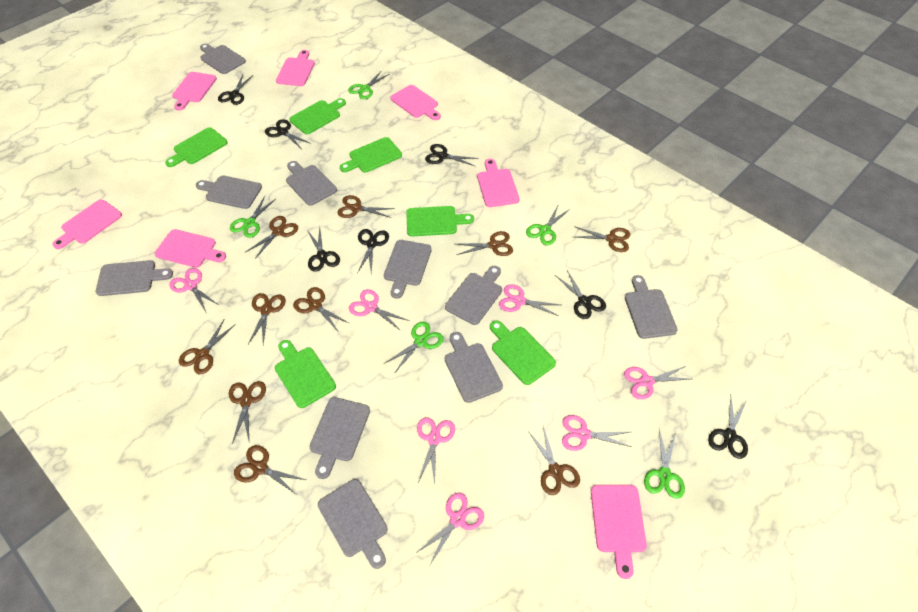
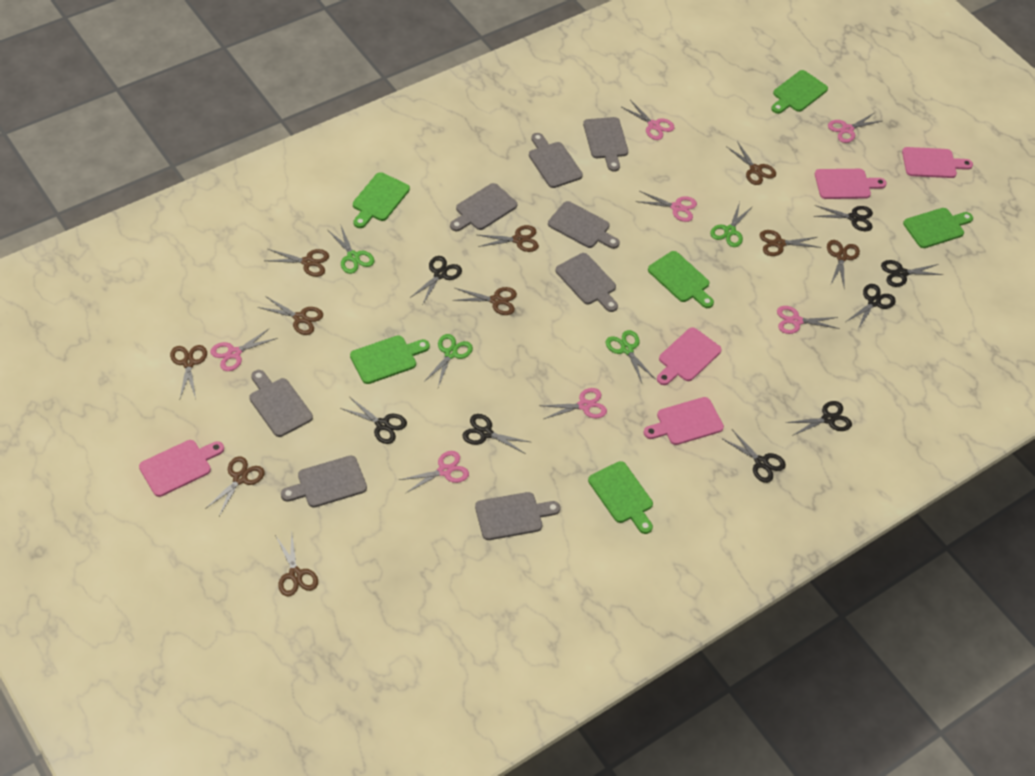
black scissors: [218,75,253,105] [265,119,310,148] [307,227,340,272] [358,229,389,273] [425,144,479,166] [555,270,606,319] [708,396,748,459] = 7 -> [340,397,407,444] [410,256,462,304] [462,414,530,454] [723,429,786,483] [786,401,852,436] [814,205,873,231] [846,284,896,329] [881,260,943,287] = 8
green scissors: [230,196,275,238] [348,70,389,99] [385,321,444,374] [526,204,570,245] [644,429,685,499] = 5 -> [328,226,375,274] [424,334,473,387] [605,330,655,383] [710,202,753,247] = 4
grey cutting board: [96,260,173,296] [196,176,262,209] [200,44,246,74] [286,161,337,206] [310,397,370,479] [318,479,388,569] [384,240,432,299] [445,266,502,325] [445,332,503,403] [625,275,678,339] = 10 -> [249,370,313,437] [281,456,367,508] [450,183,517,231] [475,492,561,540] [529,133,583,188] [548,201,620,249] [555,253,618,312] [583,117,628,172] = 8
pink cutting board: [52,200,122,249] [155,229,226,268] [172,72,217,111] [276,50,315,86] [390,85,441,120] [477,159,519,207] [591,485,647,579] = 7 -> [139,440,224,497] [643,397,724,445] [657,327,722,385] [815,169,887,199] [902,147,973,178] = 5

